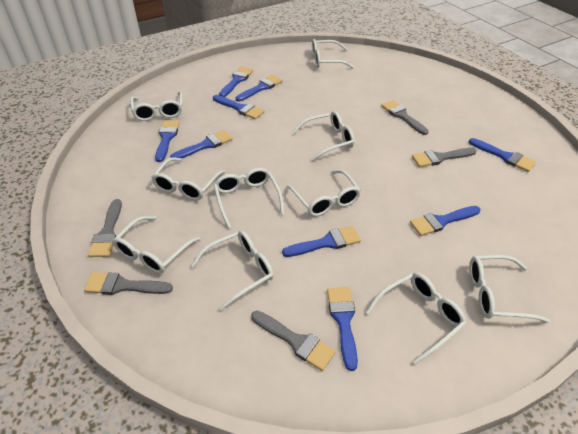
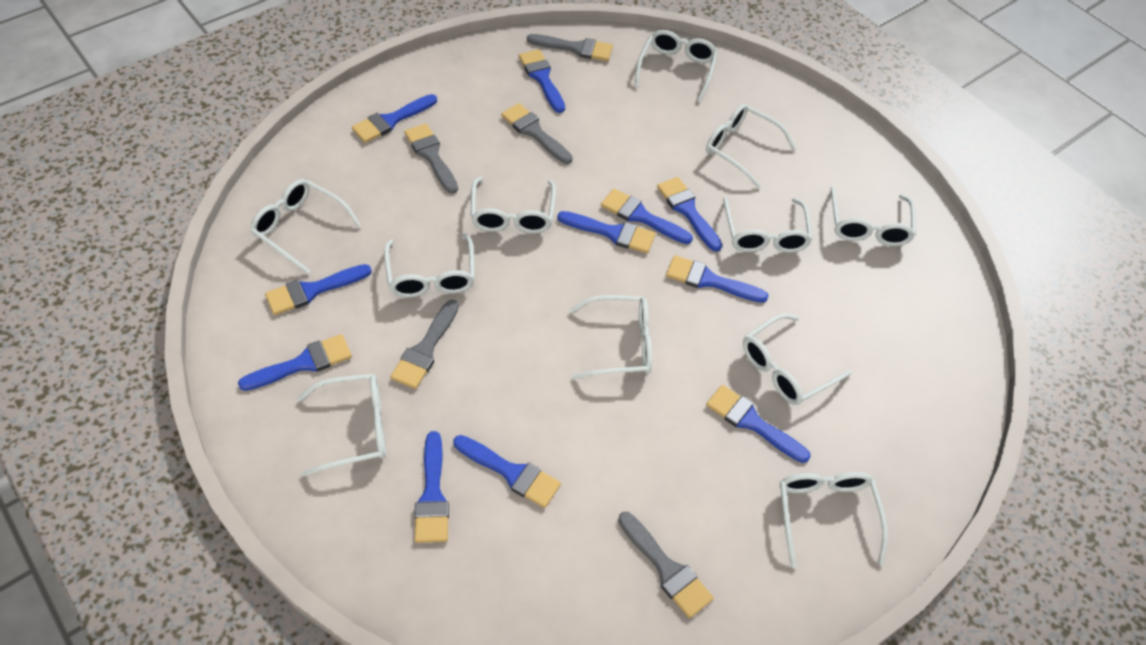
blue brush: [155,120,180,162] [170,130,233,158] [213,95,265,119] [219,67,253,97] [236,75,283,102] [282,226,361,257] [327,287,358,371] [410,206,480,236] [469,138,536,172] = 9 -> [238,334,352,391] [265,264,372,315] [352,94,437,143] [414,431,449,543] [453,435,561,508] [519,49,565,113] [557,211,656,253] [601,189,693,244] [657,177,722,252] [666,255,769,303] [706,385,811,463] = 11
white glasses: [112,216,200,274] [130,91,182,121] [151,157,226,201] [191,231,274,311] [214,168,284,228] [287,170,361,216] [292,111,355,161] [312,39,355,69] [366,272,466,365] [469,255,550,323] = 10 -> [250,179,361,274] [297,374,386,476] [384,233,475,298] [471,177,556,234] [569,295,652,379] [635,30,718,103] [706,104,796,188] [723,197,813,253] [743,314,851,405] [780,472,888,568] [831,186,916,246] = 11

